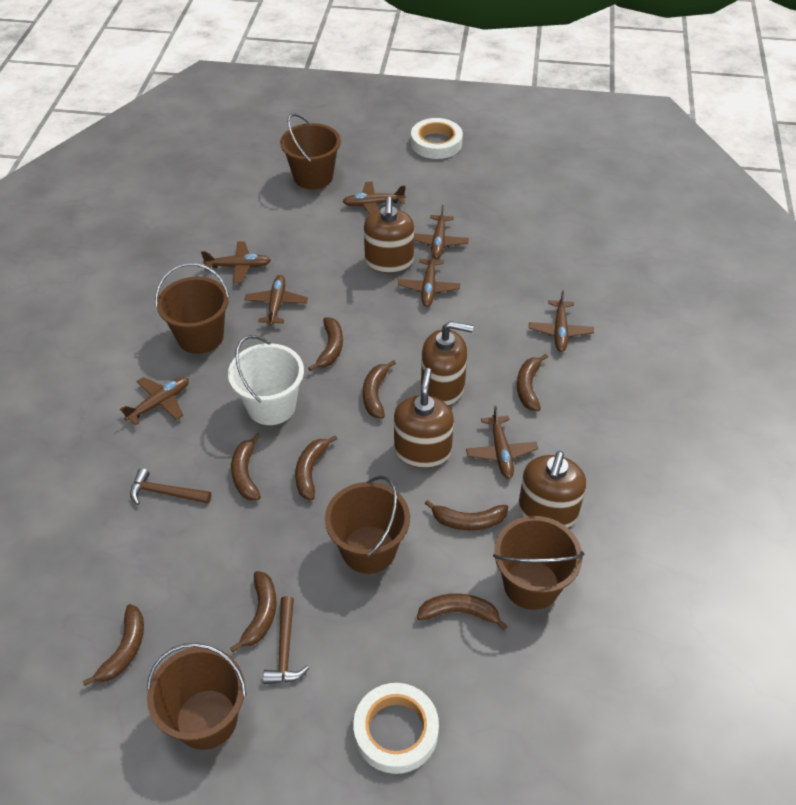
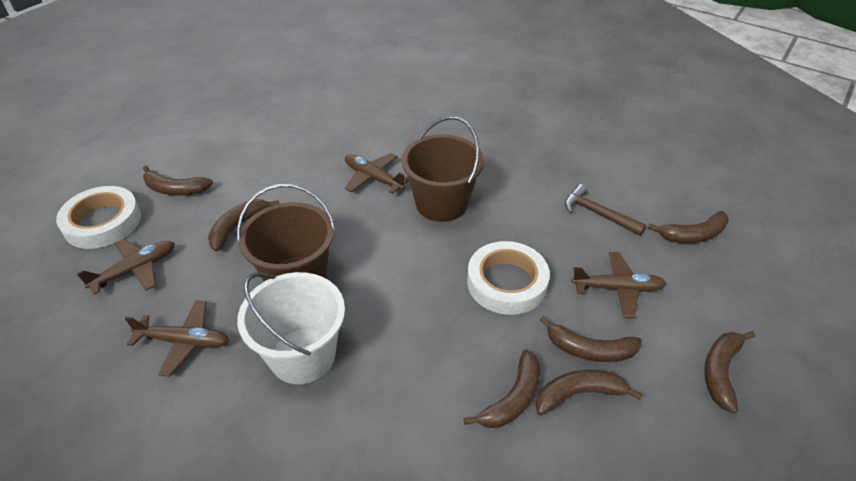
brown banana: [83,604,144,686] [230,571,277,652] [231,434,261,500] [295,435,337,500] [308,317,343,371] [363,360,396,419] [417,593,508,631] [425,500,508,531] [517,354,548,411] = 9 -> [143,166,213,196] [208,199,279,251] [464,350,540,428] [536,369,643,415] [540,316,642,362] [647,211,729,243] [704,331,755,414] = 7
brown bucket: [147,643,246,750] [155,263,230,354] [280,113,341,189] [325,476,410,574] [493,516,584,610] = 5 -> [237,184,335,282] [401,116,484,222] = 2
brown hammer: [130,468,211,505] [263,596,309,684] = 2 -> [565,184,646,236] = 1
brown plane: [120,377,189,426] [201,241,271,283] [245,275,308,326] [342,181,406,215] [398,248,460,307] [414,205,469,259] [466,406,538,479] [529,290,594,352] = 8 -> [76,239,175,295] [124,300,229,377] [345,153,409,194] [571,252,666,318] = 4
brown soap dispenser: [364,197,414,273] [394,368,454,468] [421,321,473,406] [518,451,586,528] = 4 -> none = 0

